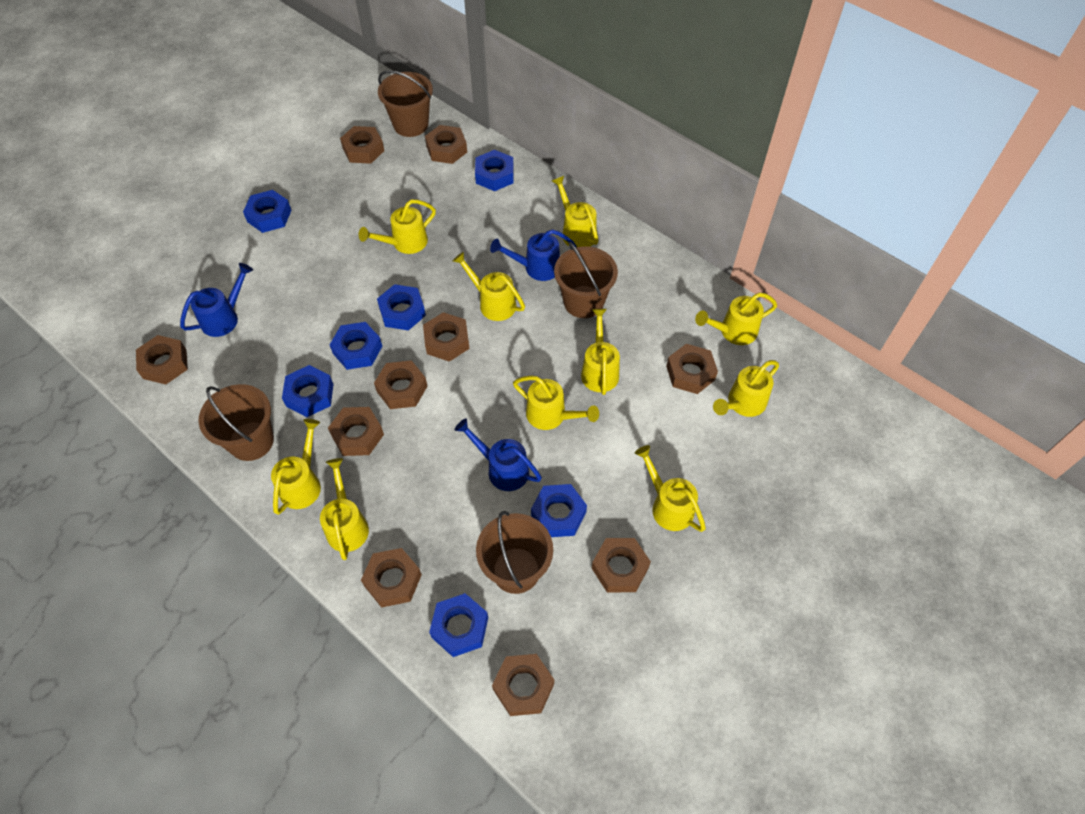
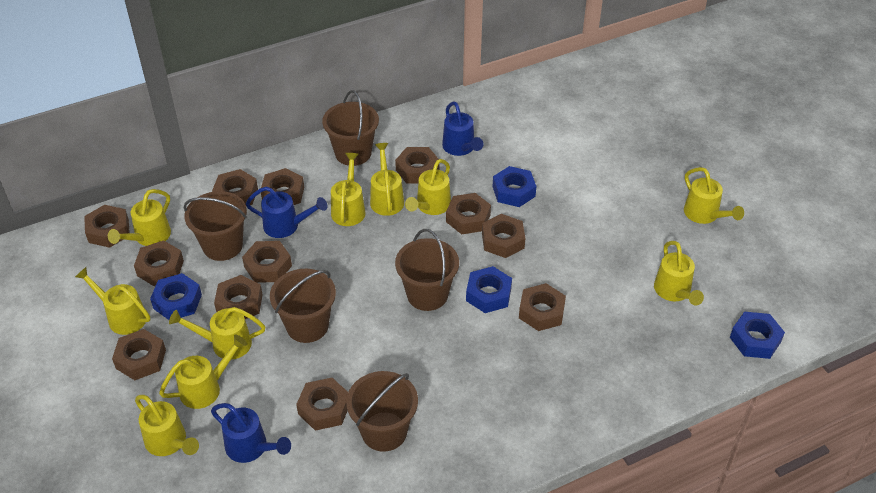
blue nut: [243,190,292,233] [282,365,333,417] [330,322,382,370] [377,284,426,331] [429,593,488,657] [475,150,514,191] [531,484,587,537] = 7 -> [150,273,202,320] [466,266,512,313] [493,166,536,207] [730,312,785,359] = 4
brown bucket: [198,384,274,461] [378,70,433,137] [476,511,553,594] [554,242,618,318] = 4 -> [184,191,247,261] [270,269,336,343] [322,90,379,166] [346,371,418,451] [395,229,459,311] = 5
brown nut: [136,335,188,384] [328,407,384,456] [340,126,384,164] [361,548,422,608] [374,360,427,409] [423,312,470,362] [425,125,467,164] [492,654,554,716] [592,538,651,592] [666,344,718,394] = 10 -> [84,205,130,248] [112,329,166,380] [134,240,184,286] [212,169,258,205] [214,275,263,319] [242,241,292,283] [261,168,304,205] [296,378,348,431] [395,147,440,184] [446,193,491,234] [482,214,525,258] [519,283,566,331] = 12

